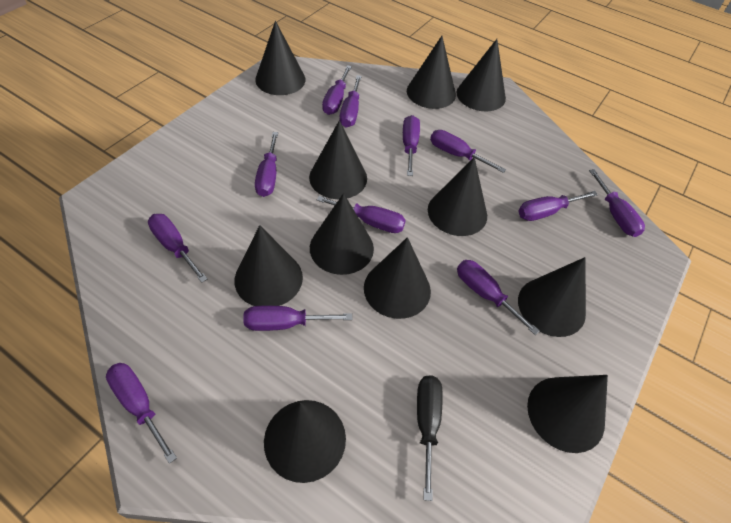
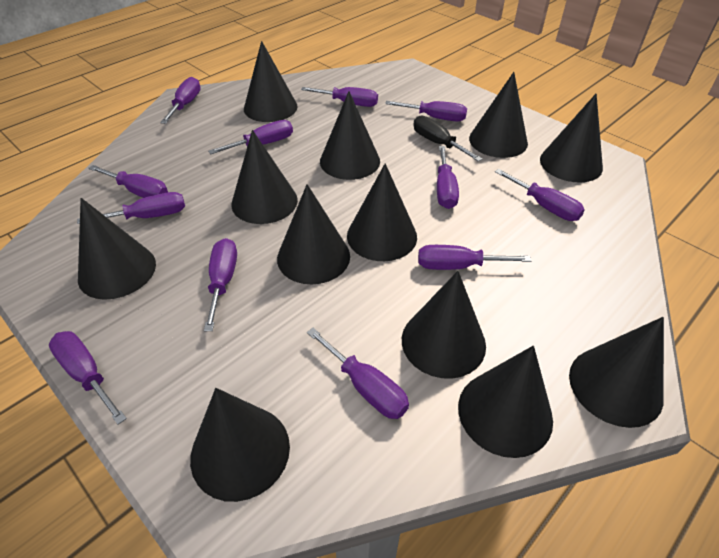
black cone: [234,225,303,306] [255,21,306,95] [264,400,346,483] [309,120,367,199] [310,193,374,275] [364,237,431,319] [407,36,456,109] [428,157,487,236] [456,39,506,112] [518,257,586,337] [527,375,608,453] = 11 -> [78,198,156,300] [190,388,290,502] [231,130,298,224] [244,41,297,122] [277,184,350,284] [320,91,380,180] [347,163,417,261] [402,271,486,379] [458,346,553,458] [469,72,528,158] [540,93,603,183] [569,317,664,428] = 12

